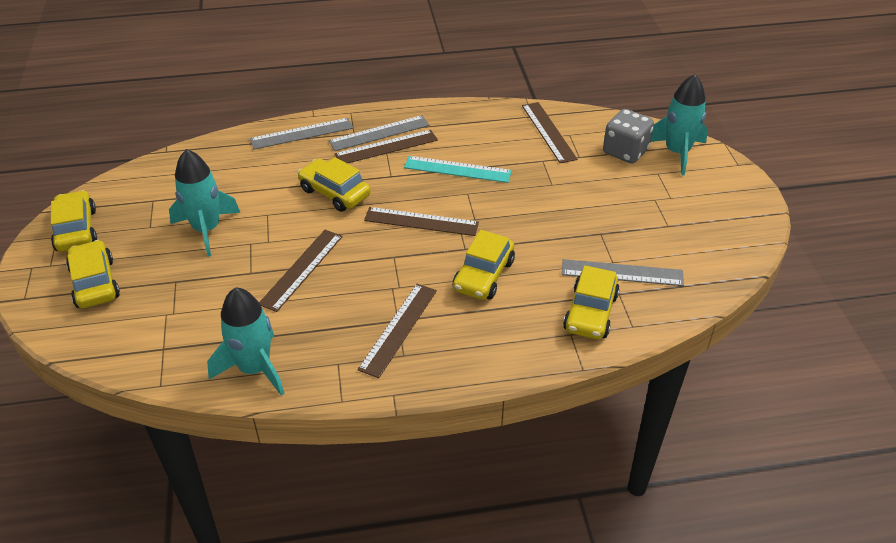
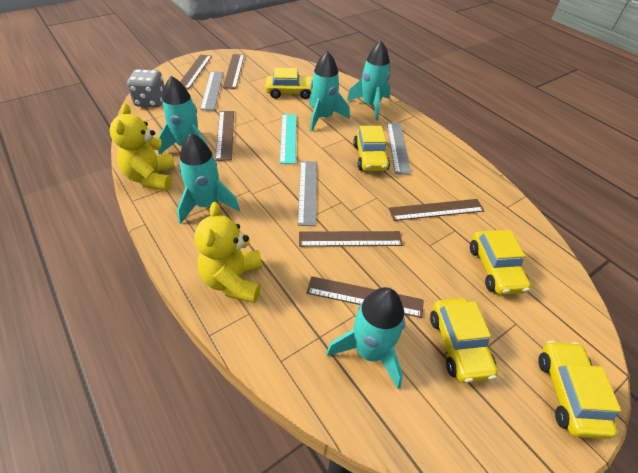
brown ruler: [259,230,343,312] [335,130,438,163] [358,284,437,378] [364,207,479,236] [522,102,577,163] = 5 -> [180,54,212,90] [215,111,234,161] [223,54,244,89] [299,231,403,247] [307,276,424,318] [389,199,485,221] = 6
turquoise rocket: [169,149,240,256] [207,287,285,396] [651,74,708,175] = 3 -> [158,76,209,155] [177,133,240,224] [309,51,350,132] [326,287,405,389] [347,41,390,120] = 5
yellow teddy bear: none = 0 -> [110,103,175,191] [195,202,262,303] = 2

